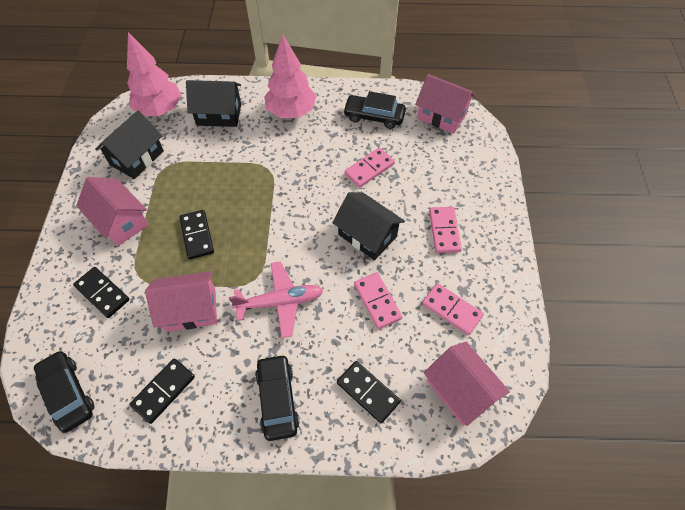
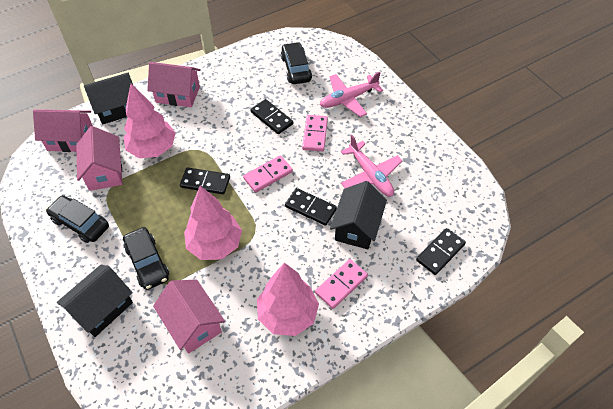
pink domino: [344,148,395,188] [354,272,402,329] [422,283,484,335] [429,207,462,253] = 4 -> [243,155,293,193] [302,115,328,151] [315,259,368,309] = 3
pink plane: [229,261,323,338] = 1 -> [320,72,383,117] [341,135,402,197] = 2
pink tree: [127,32,182,116] [264,34,316,118] = 2 -> [124,84,176,158] [184,186,242,260] [257,263,319,336] = 3

